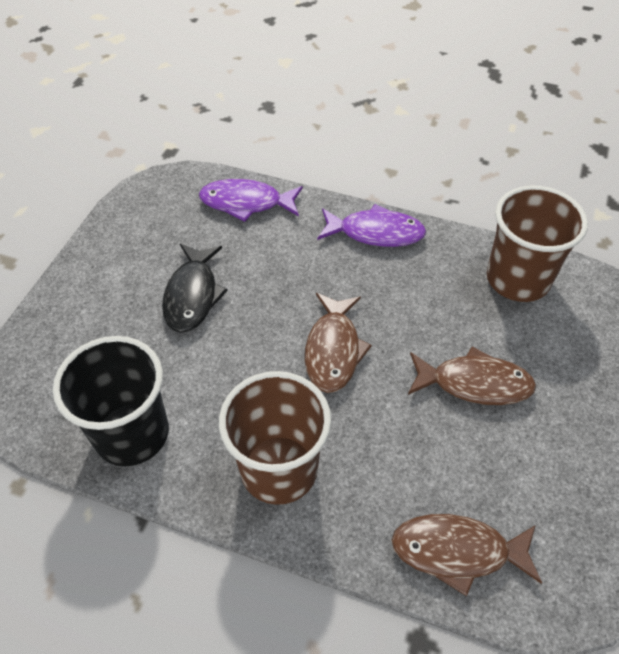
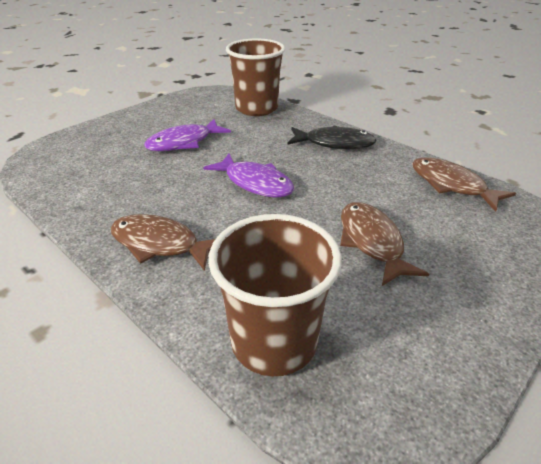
black cup: [53,336,169,466] = 1 -> none = 0

